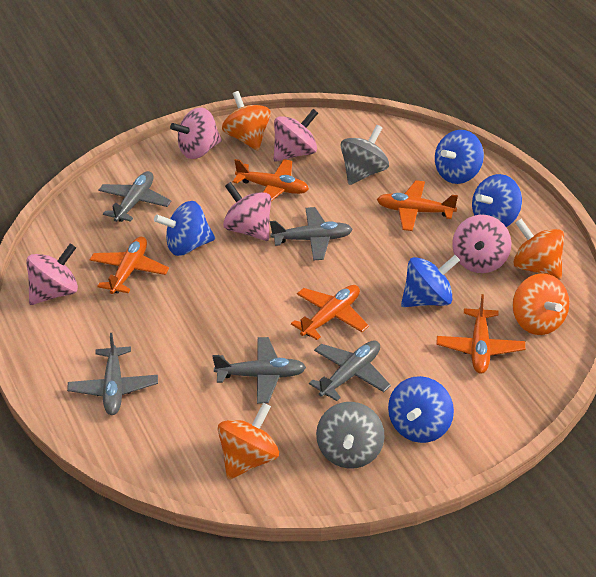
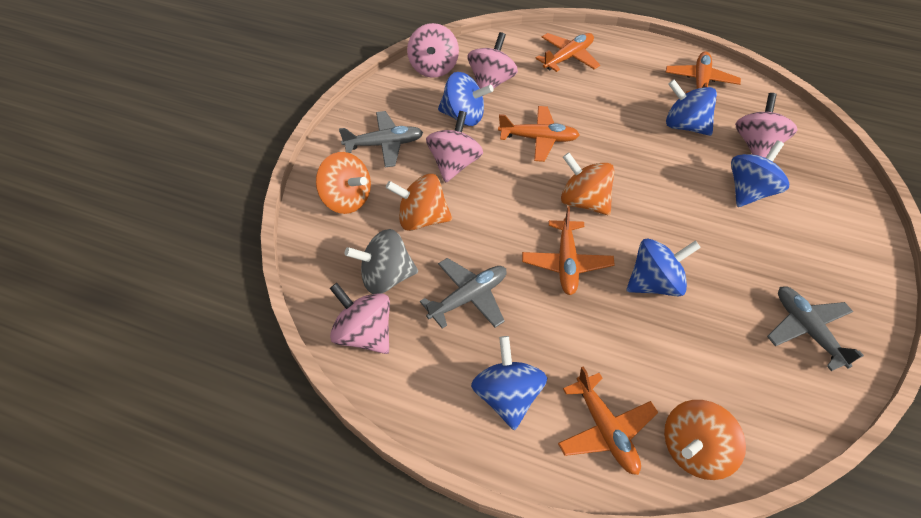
grey plane: [67,333,158,415] [98,171,172,222] [212,337,306,404] [270,207,353,261] [309,341,391,401] = 5 -> [339,111,423,167] [420,258,507,329] [767,286,864,371] = 3
grey spinning top: [316,402,385,469] [340,125,389,185] = 2 -> [345,229,418,294] = 1

